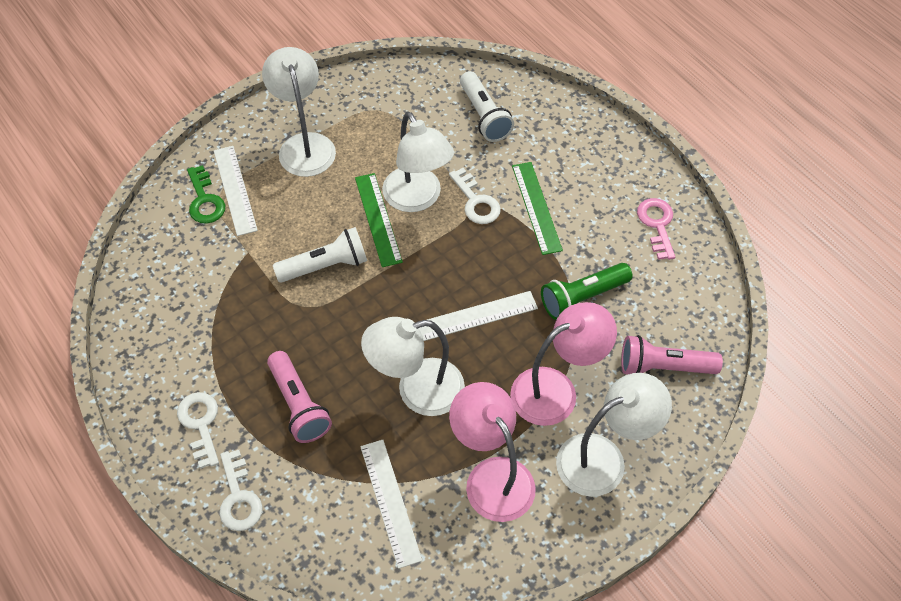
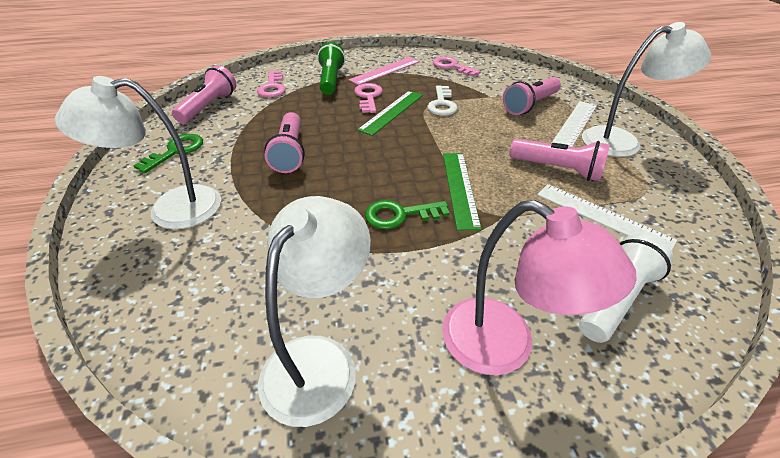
green key: [187,165,225,224] = 1 -> [134,134,203,173] [365,200,450,229] = 2
pink flashlight: [267,351,332,443] [621,335,723,374] = 2 -> [172,65,236,124] [264,112,305,173] [503,77,561,115] [510,139,610,181] = 4
pink key: [637,198,675,260] = 1 -> [257,71,286,98] [354,83,383,113] [433,56,481,77] = 3
pink lamp: [449,382,536,522] [510,302,617,426] = 2 -> [442,200,637,375] = 1
pink ruler: none = 0 -> [349,57,420,85] = 1
white flashlight: [273,227,367,283] [460,71,514,142] = 2 -> [580,233,674,343] = 1
white key: [177,392,219,469] [219,450,263,531] [449,168,501,224] = 3 -> [427,85,458,116] = 1
white lamp: [262,47,336,177] [361,317,465,416] [382,112,454,212] [556,373,672,497] = 4 -> [55,76,221,229] [258,196,371,427] [582,22,711,157] = 3
white ruler: [214,146,258,236] [360,440,422,569] [418,291,538,341] = 3 -> [537,184,677,251] [551,101,597,147] = 2

